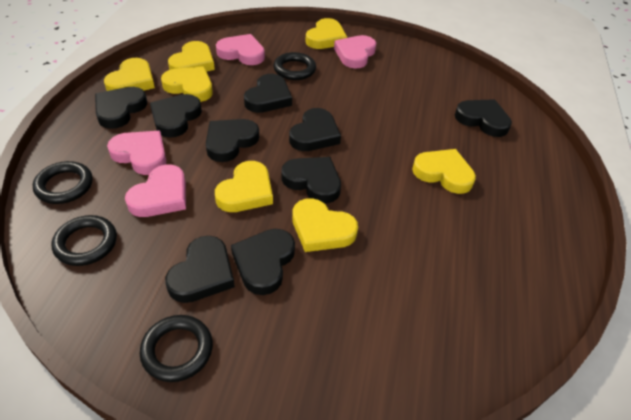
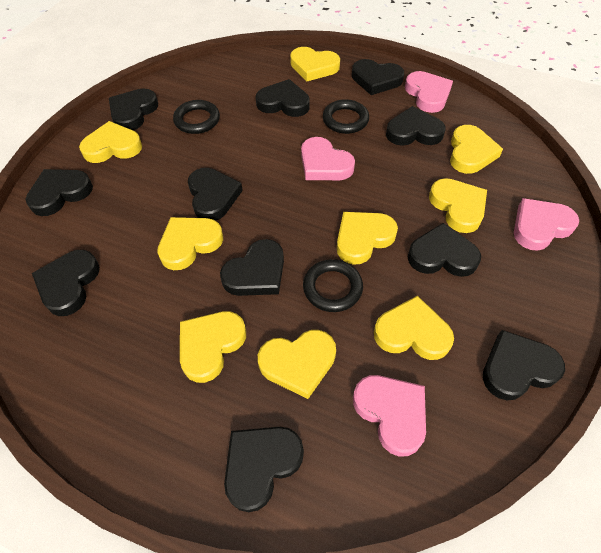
black heart: [95,87,147,129] [150,94,202,138] [165,236,235,303] [206,119,259,162] [231,229,295,295] [244,74,292,113] [281,157,341,203] [289,108,341,151] [455,99,512,137] = 9 -> [25,169,93,216] [32,250,100,316] [109,88,158,130] [188,168,243,221] [220,239,284,296] [224,427,304,512] [256,79,310,117] [352,59,404,95] [386,106,446,146] [408,223,481,277] [483,330,565,400] = 11
black ring: [33,161,93,204] [52,215,117,266] [140,315,213,382] [274,52,316,80] = 4 -> [173,100,220,134] [303,259,363,312] [323,99,369,134] = 3
yellow heart: [104,58,155,91] [161,66,213,102] [168,41,215,71] [215,161,273,212] [292,198,358,252] [305,18,347,49] [412,149,476,194] = 7 -> [79,121,142,163] [157,217,223,270] [180,311,246,383] [258,330,336,399] [290,47,340,81] [337,212,398,265] [374,296,454,360] [429,178,487,233] [450,125,503,174] = 9

